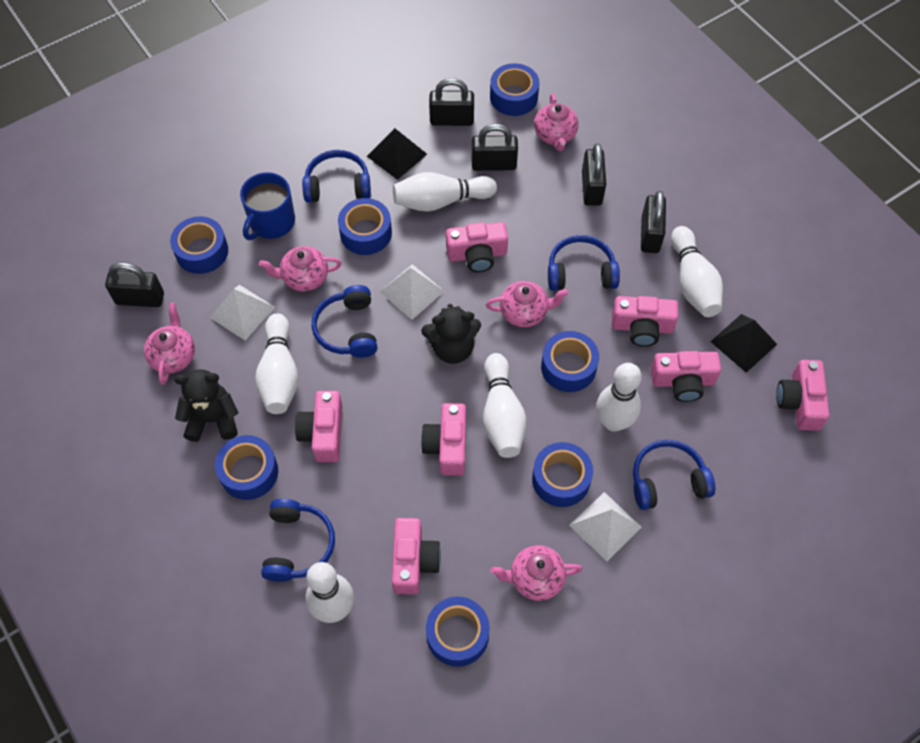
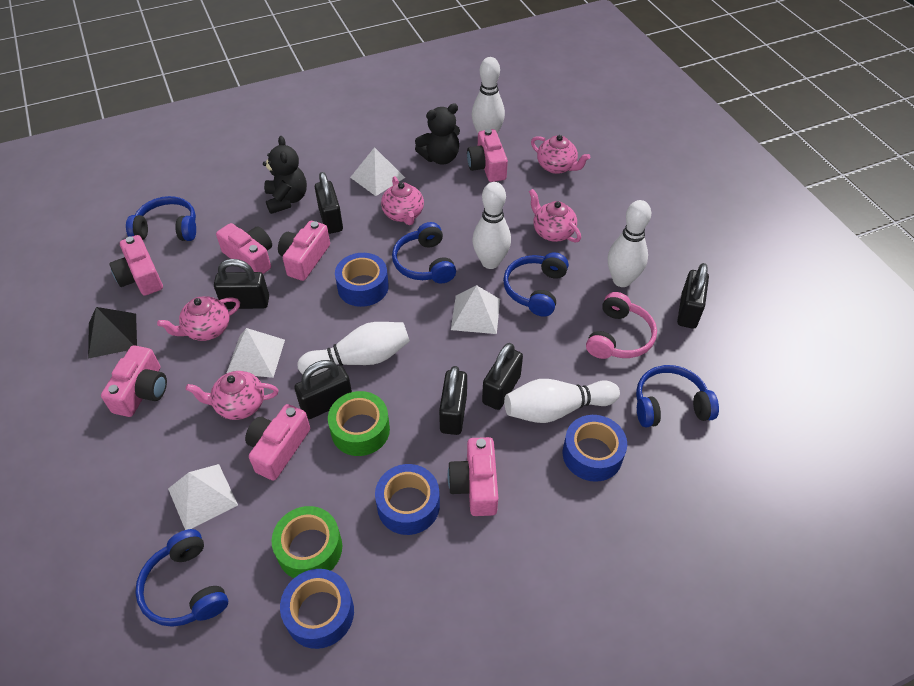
black padlock: [105,262,164,307] [429,78,474,126] [472,124,518,171] [582,143,606,206] [641,191,666,253] = 5 -> [214,259,269,309] [294,360,352,419] [315,172,343,234] [439,366,467,435] [482,343,523,410] [677,263,709,329] = 6
black pyramid: [367,128,427,180] [710,314,777,373] = 2 -> [88,307,137,359] = 1
blue mug: [240,172,295,240] = 1 -> none = 0
blue tape: [170,216,228,274] [215,435,278,500] [338,198,392,255] [426,597,490,667] [490,63,539,116] [532,442,593,507] [541,331,599,392] = 7 -> [280,569,354,649] [335,253,389,307] [375,464,440,535] [563,415,627,482] = 4
green tape: none = 0 -> [271,506,342,578] [328,391,390,456] = 2
pink headphones: none = 0 -> [586,292,657,359] = 1
white bowling pin: [255,313,299,414] [306,562,354,623] [393,172,497,212] [483,353,527,458] [596,363,642,432] [671,226,723,317] = 6 -> [297,322,410,376] [472,57,505,134] [472,182,511,269] [504,379,620,423] [608,200,651,287] = 5
white pyramid: [209,285,275,340] [380,264,445,320] [569,492,642,561] = 3 -> [168,464,238,530] [227,328,285,378] [350,147,405,196] [451,285,500,334] = 4

